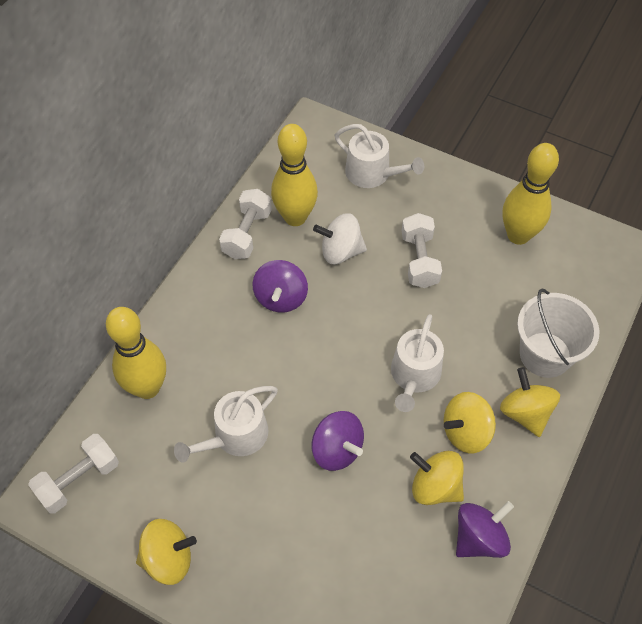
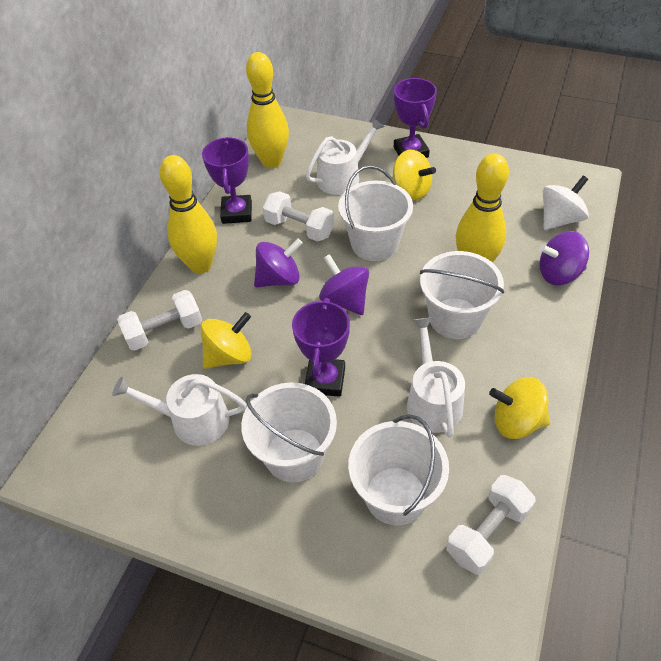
purple trophy: none = 0 -> [202,137,252,224] [292,298,350,397] [394,78,437,158] = 3
white bucket: [517,289,599,378] = 1 -> [241,382,337,483] [338,165,413,261] [348,414,449,525] [420,251,504,339] = 4
yellow spinning top: [136,519,197,585] [410,451,464,505] [444,392,496,453] [500,367,560,437] = 4 -> [201,312,252,369] [392,150,436,200] [489,377,550,439] = 3

